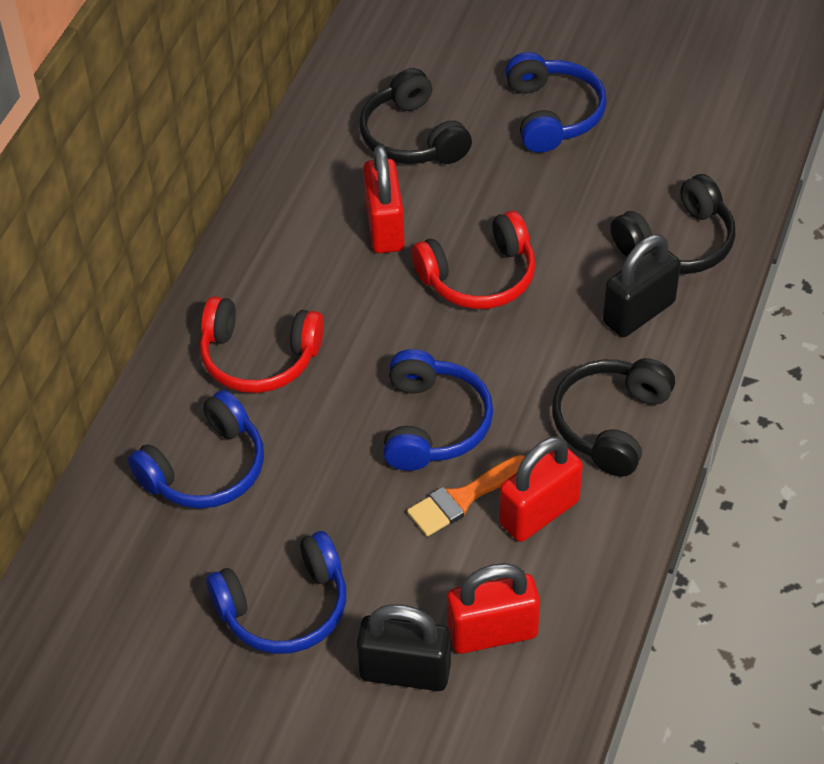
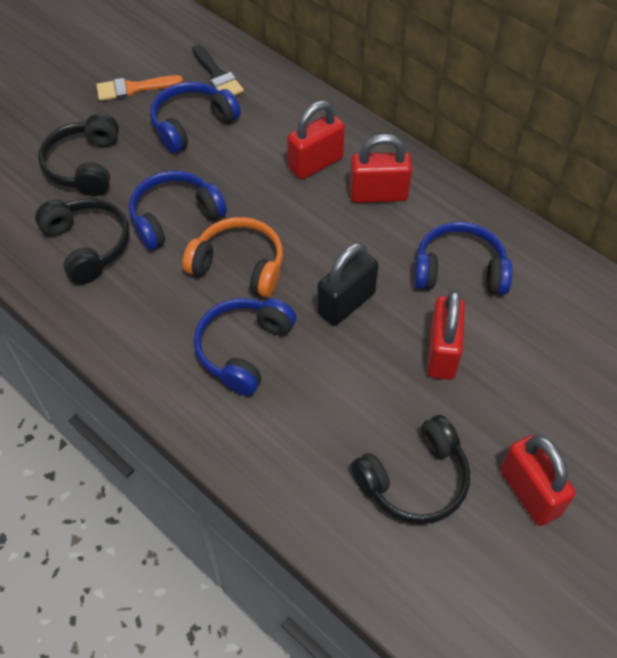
black brush: none = 0 -> [192,45,244,96] = 1
black padlock: [357,604,451,691] [603,234,681,337] = 2 -> [317,243,379,326] = 1
orange headphones: none = 0 -> [183,217,283,298] = 1
red headphones: [200,296,324,393] [412,211,535,309] = 2 -> none = 0
red padlock: [363,145,405,253] [447,563,540,654] [499,436,583,542] = 3 -> [287,100,345,180] [350,134,412,203] [427,290,465,380] [500,435,576,526] = 4

